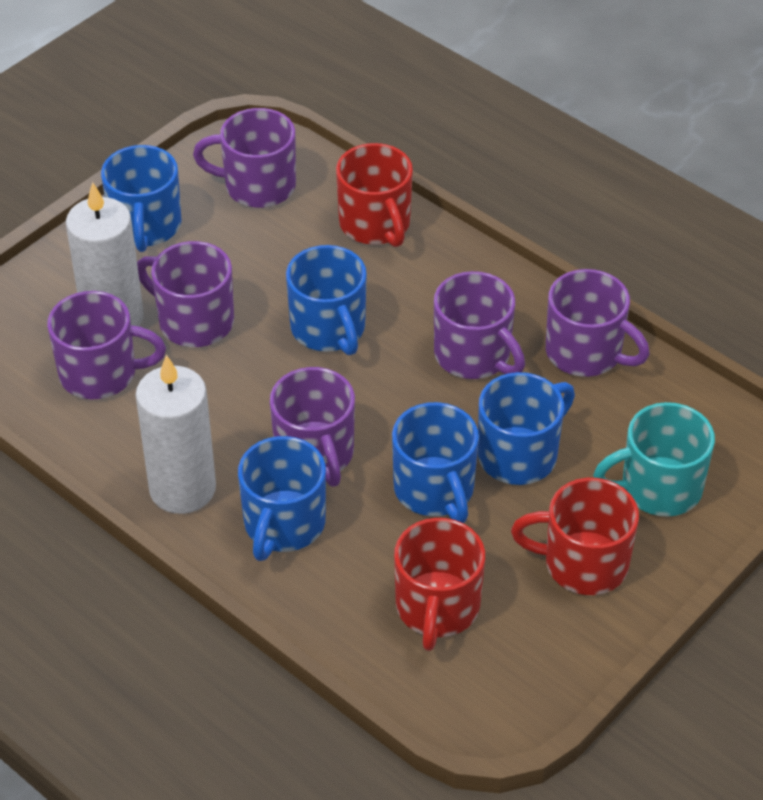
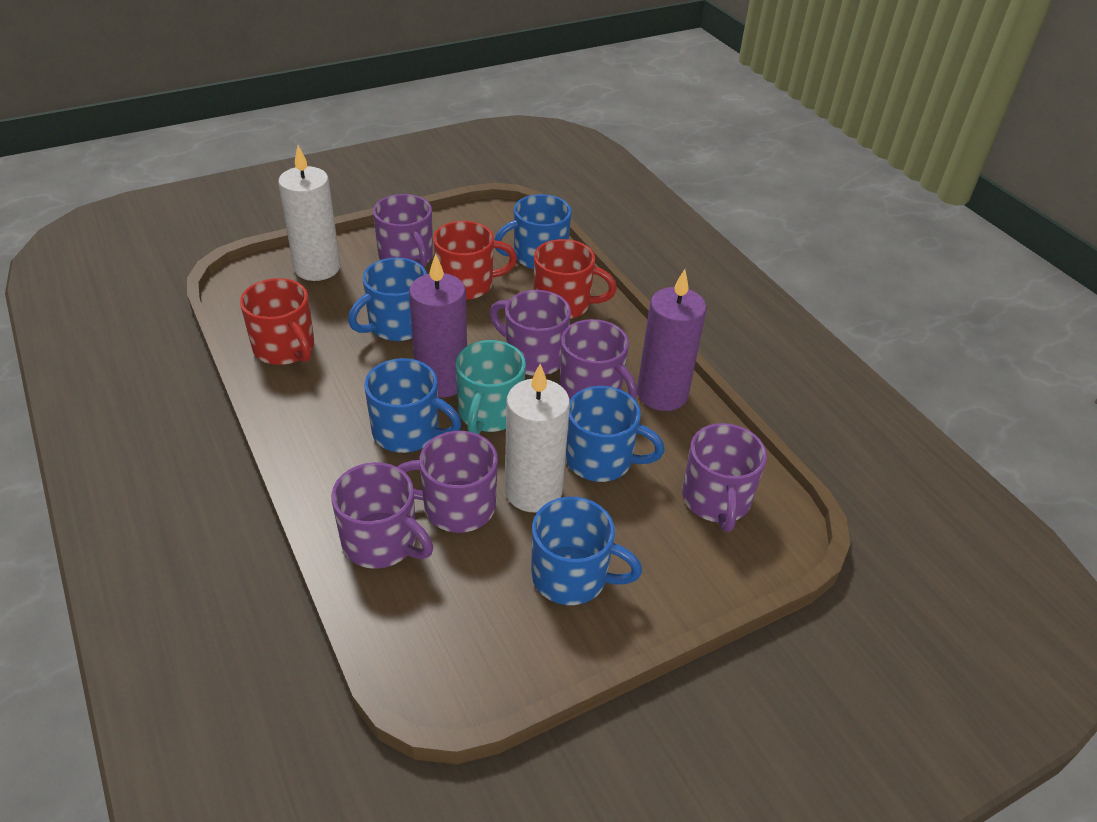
purple candle: none = 0 -> [409,254,467,398] [637,269,707,411] = 2

